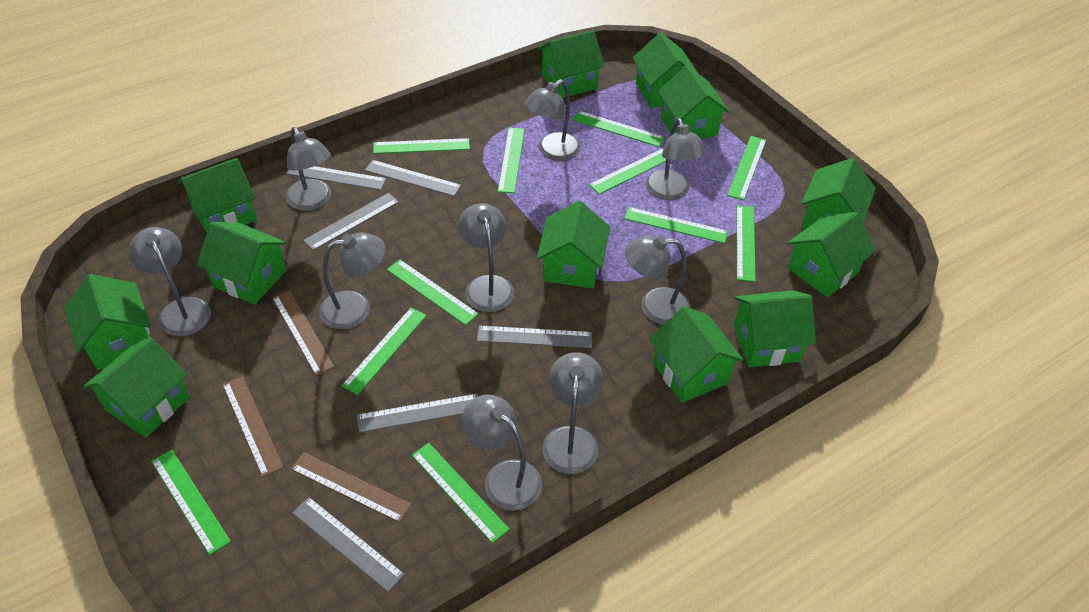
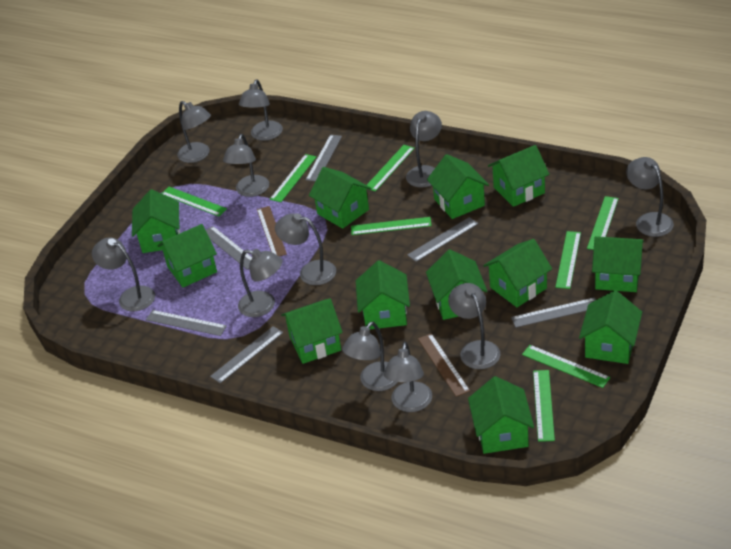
brown ruler: [222,376,284,477] [272,290,334,375] [291,452,412,523] = 3 -> [257,206,287,256] [418,333,470,397] = 2
green ruler: [151,450,231,555] [341,308,427,395] [373,138,470,154] [387,260,479,325] [412,443,510,543] [498,128,525,193] [573,111,665,147] [589,148,666,194] [624,207,728,244] [727,136,766,200] [737,205,756,282] = 11 -> [161,187,227,216] [270,154,317,202] [351,217,432,235] [367,145,415,192] [522,345,611,388] [533,370,555,442] [555,231,581,289] [587,196,619,250] = 8
grey lamp: [129,227,211,336] [286,127,331,211] [319,232,385,329] [459,203,514,312] [462,395,542,510] [525,79,581,161] [543,352,603,474] [625,235,691,325] [646,118,706,200] = 9 -> [92,237,155,311] [177,101,211,163] [223,134,269,197] [238,249,283,317] [239,79,283,141] [275,213,336,285] [342,321,398,391] [384,342,432,412] [406,111,442,188] [448,283,501,369] [626,157,674,237] = 11

